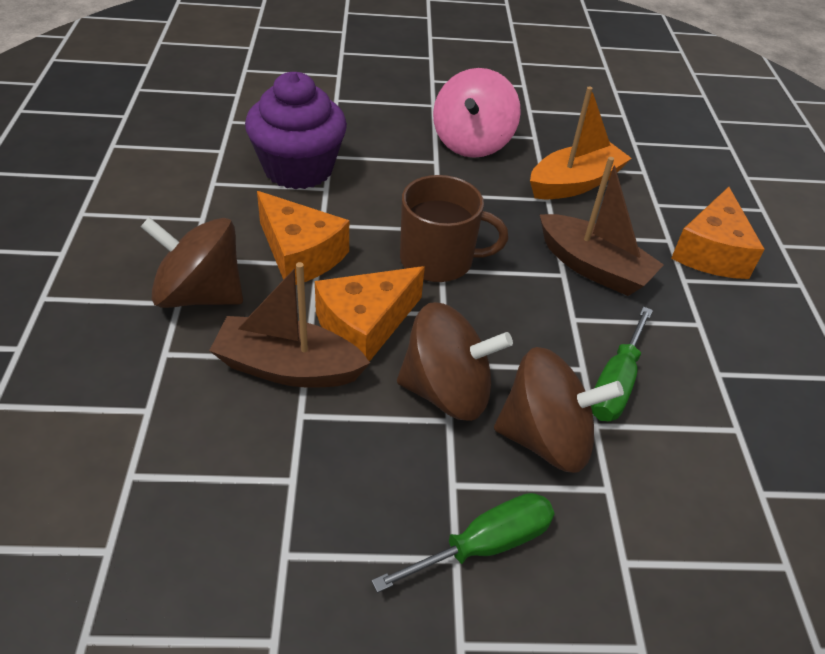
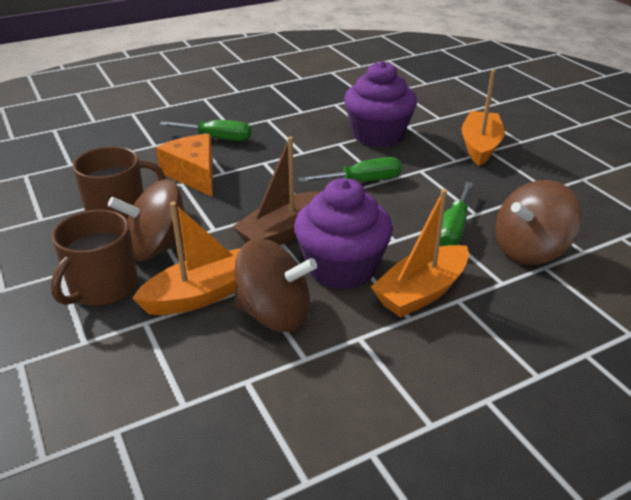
brown boat: [209,262,370,388] [539,157,664,296] = 2 -> [232,137,320,245] = 1
brown mug: [400,175,508,282] = 1 -> [51,210,138,306] [73,146,165,219] = 2
green screwdriver: [371,493,555,593] [591,307,653,421] = 2 -> [159,120,251,141] [298,157,402,182] [440,182,473,246] = 3
orange boat: [530,87,632,199] = 1 -> [132,202,241,315] [371,189,469,317] [462,70,505,166] = 3
orange cheese: [257,191,349,285] [315,266,425,362] [671,187,765,279] = 3 -> [156,134,213,197] = 1
pink spinning top: [433,68,521,158] = 1 -> none = 0
purple cupcake: [245,72,347,189] = 1 -> [294,178,393,290] [344,61,417,147] = 2

